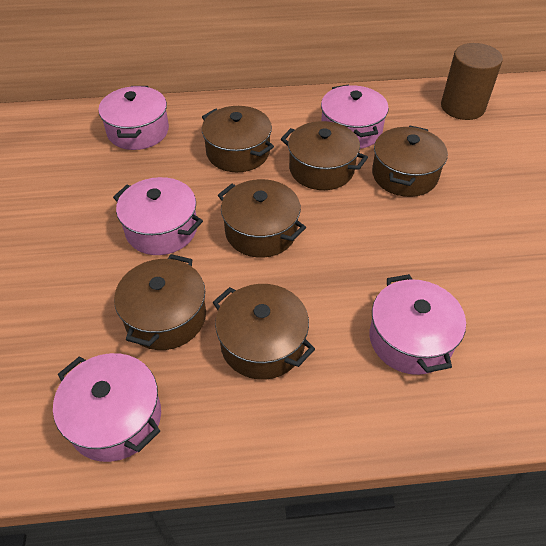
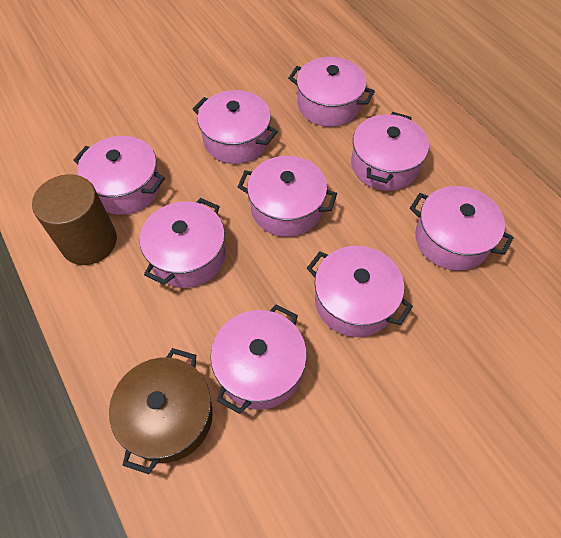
brown pot: [114,254,206,350] [202,106,274,172] [213,284,315,380] [218,179,306,258] [281,121,368,190] [372,126,448,197] = 6 -> [109,348,213,474] = 1
pink pot: [53,353,161,462] [98,86,169,150] [113,177,203,255] [321,85,389,149] [369,274,466,375] = 5 -> [73,136,165,215] [140,198,226,288] [193,90,278,164] [211,304,307,414] [238,156,337,237] [288,57,375,127] [307,246,413,337] [351,112,429,191] [410,186,514,271] = 9

